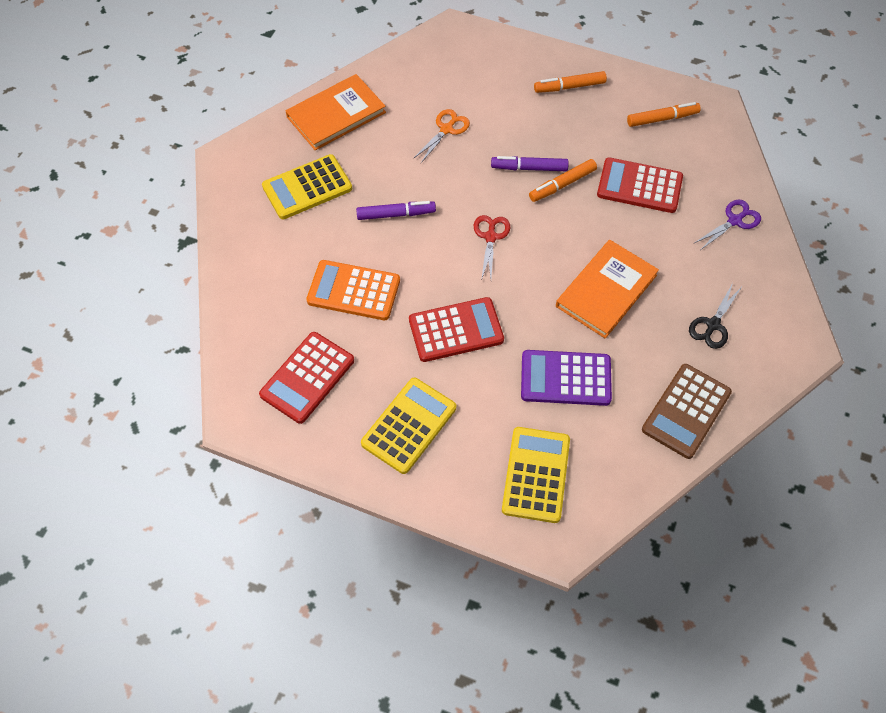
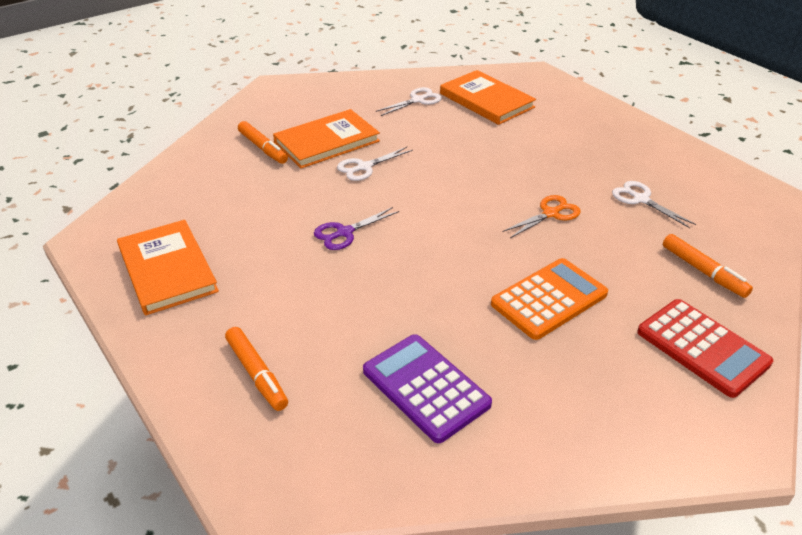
black scissors: [689,283,742,349] = 1 -> none = 0
brown calculator: [642,364,732,459] = 1 -> none = 0
orange book: [286,74,386,150] [556,240,659,339] = 2 -> [117,220,219,315] [273,109,380,169] [440,70,536,125] = 3
purple marker: [356,201,436,220] [491,156,569,171] = 2 -> none = 0
red calculator: [259,332,354,424] [409,297,504,362] [597,157,683,213] = 3 -> [637,299,773,398] = 1
red scissors: [474,215,510,281] = 1 -> none = 0
white scissors: none = 0 -> [337,147,413,181] [375,87,442,116] [612,181,696,228] = 3
yellow calculator: [262,154,352,219] [361,378,456,474] [502,427,570,523] = 3 -> none = 0

